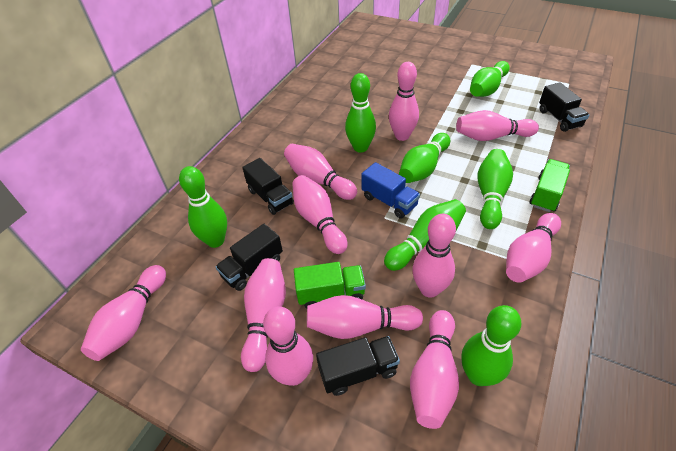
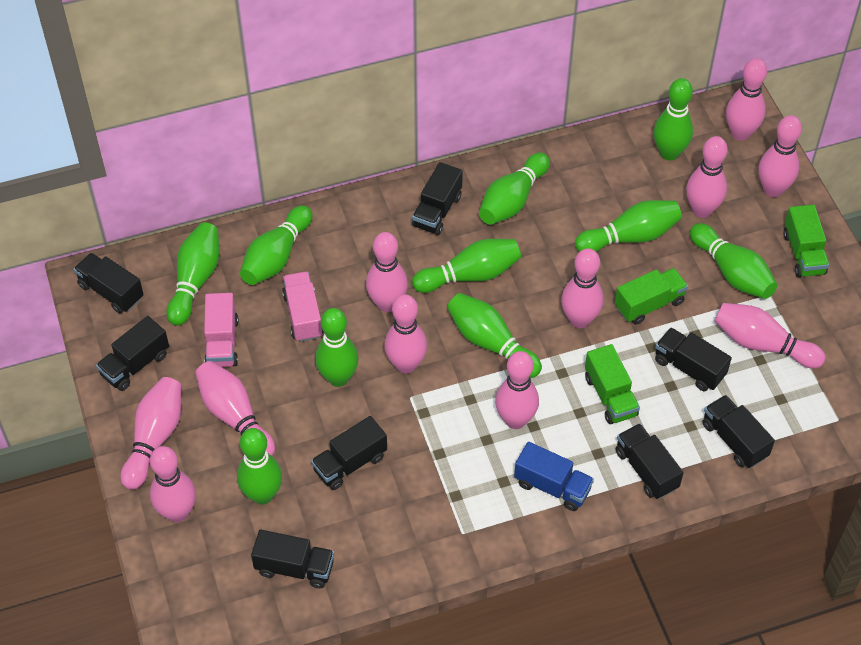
black truck: [215,224,283,291] [242,158,294,215] [316,336,400,396] [539,82,589,132] = 4 -> [74,253,144,313] [96,316,169,391] [251,530,334,588] [311,416,387,490] [412,162,463,235] [616,423,684,499] [655,327,732,391] [702,395,775,468] = 8
green bowling pin: [179,166,227,248] [345,73,376,153] [384,199,466,271] [399,133,450,183] [461,305,521,386] [470,61,510,97] [478,149,513,229] = 7 -> [166,222,219,326] [237,428,282,505] [240,205,312,285] [315,308,359,387] [412,239,521,293] [447,293,542,378] [479,153,550,225] [575,200,682,252] [654,78,693,161] [690,223,777,299] = 10
green truck: [294,262,366,309] [529,159,570,212] = 2 -> [585,344,640,424] [615,268,688,325] [783,204,829,277] = 3
pink truck: none = 0 -> [204,293,239,367] [282,271,323,342] = 2

